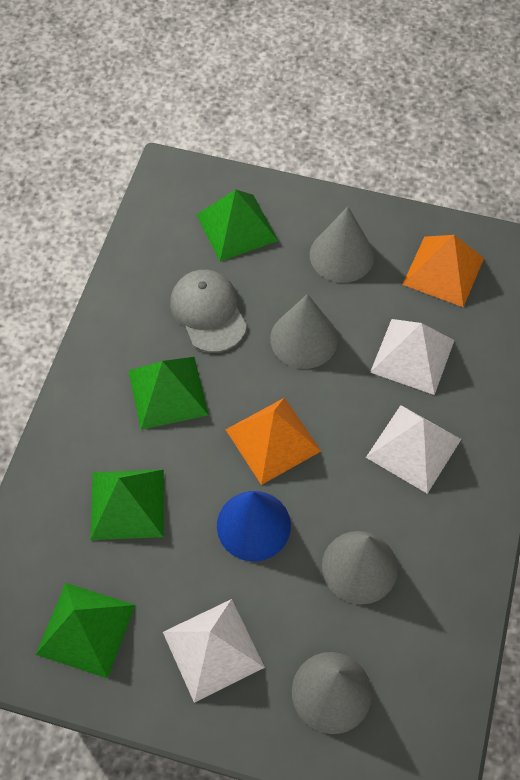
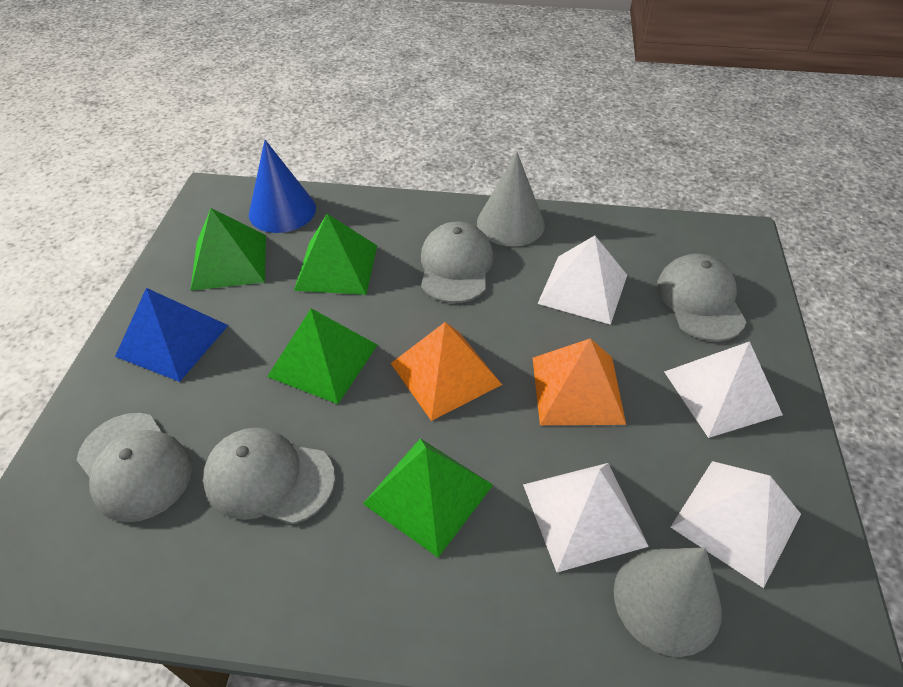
blue pyramid: none = 0 -> [115,288,228,382] = 1
grey cap: [170,270,247,353] = 1 -> [76,413,192,522] [203,428,335,524] [421,222,494,303] [657,254,746,341] = 4
grey cone: [270,294,338,369] [292,652,372,734] [310,207,374,283] [322,531,398,605] = 4 -> [477,152,545,247] [614,548,722,657] = 2
white pyramid: [163,599,265,703] [366,405,461,494] [370,319,455,395] = 3 -> [523,463,649,572] [538,236,627,325] [664,341,783,438] [671,461,801,588] = 4

